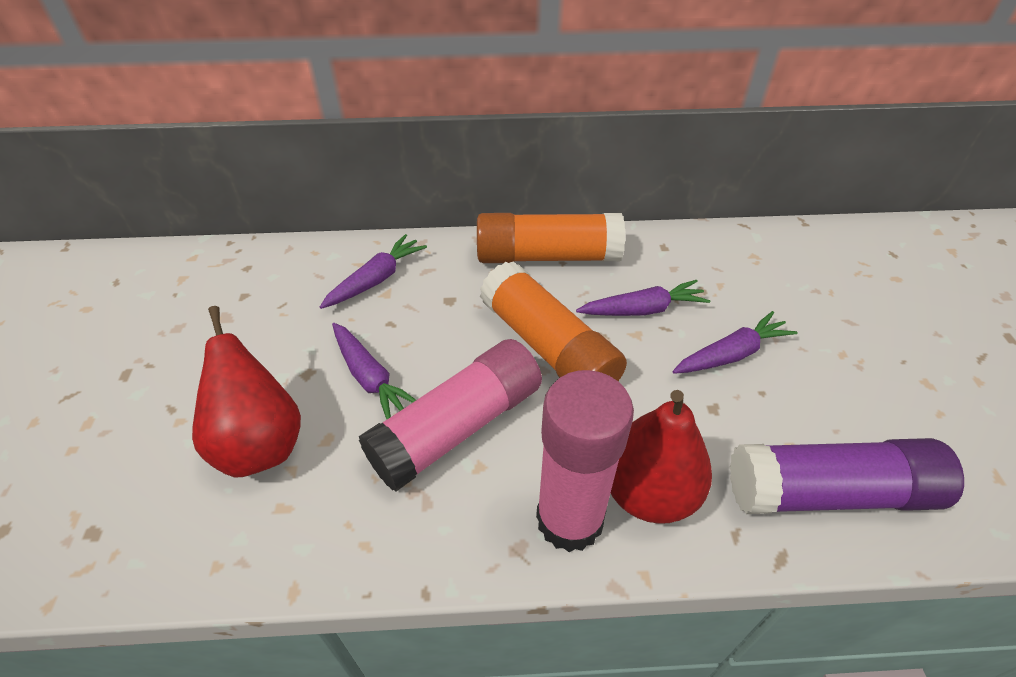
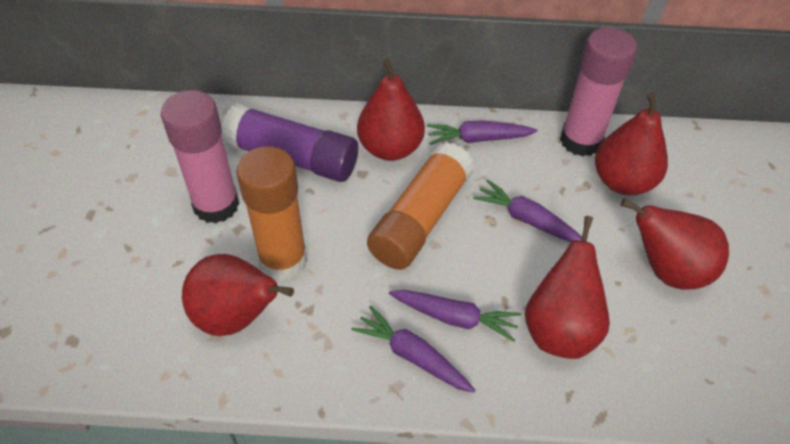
red pear: [192,306,301,478] [611,390,712,524] = 2 -> [182,254,294,336] [357,58,425,161] [525,216,610,359] [595,93,668,195] [621,199,729,290] = 5

